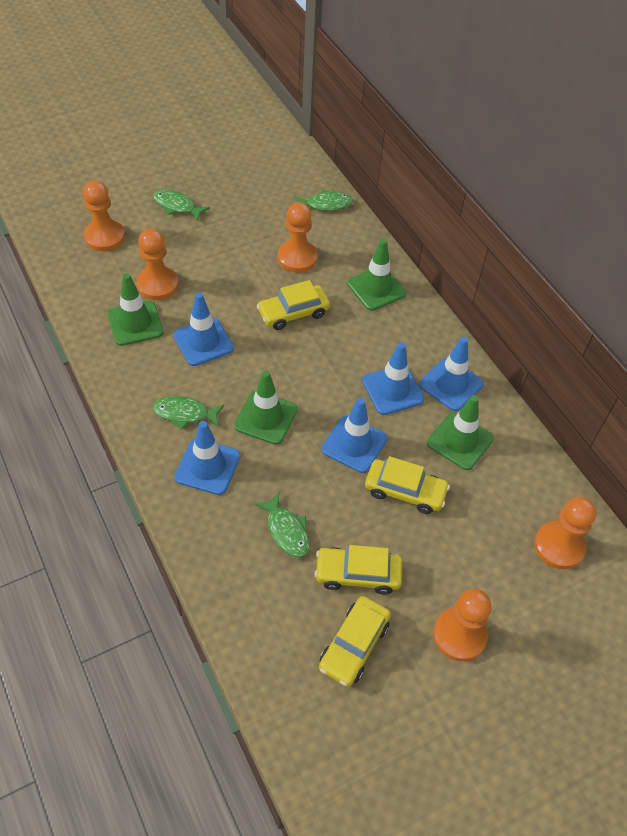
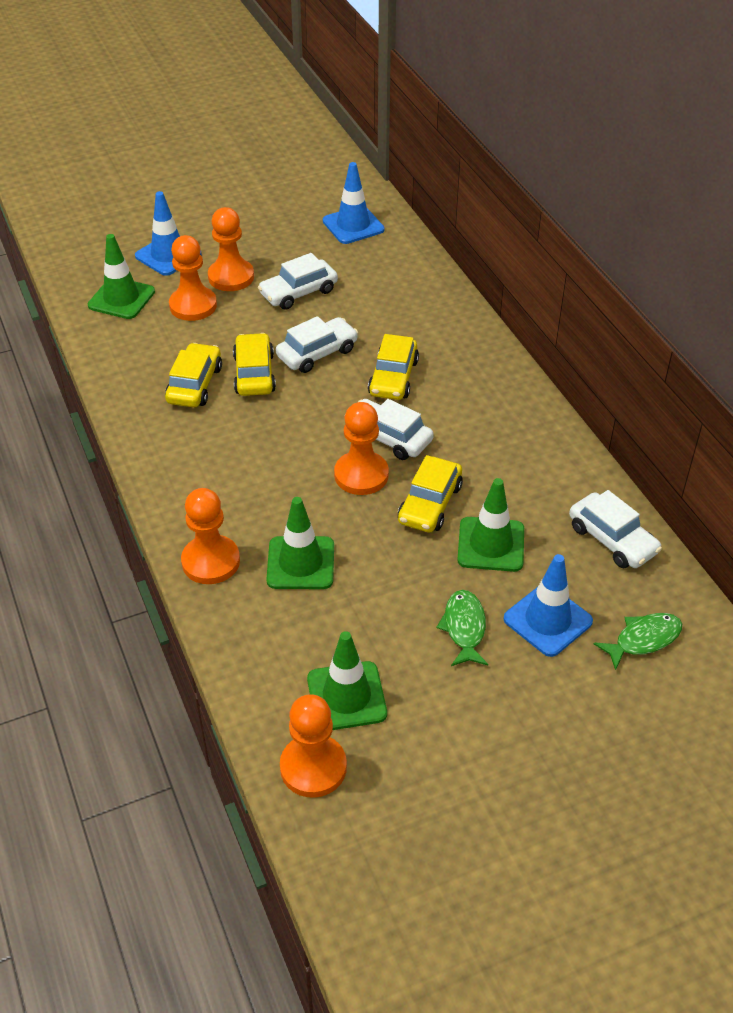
blue traffic cone: [173,292,234,366] [174,421,240,495] [321,398,388,473] [362,342,424,415] [419,337,484,411] = 5 -> [135,191,202,276] [323,162,384,244] [504,554,593,657] = 3
green fish: [153,189,210,222] [153,396,224,429] [254,491,310,558] [295,190,353,211] = 4 -> [436,590,488,666] [594,613,682,670] = 2
white car: none = 0 -> [258,253,338,310] [276,316,358,373] [358,399,434,460] [569,490,662,568] = 4

